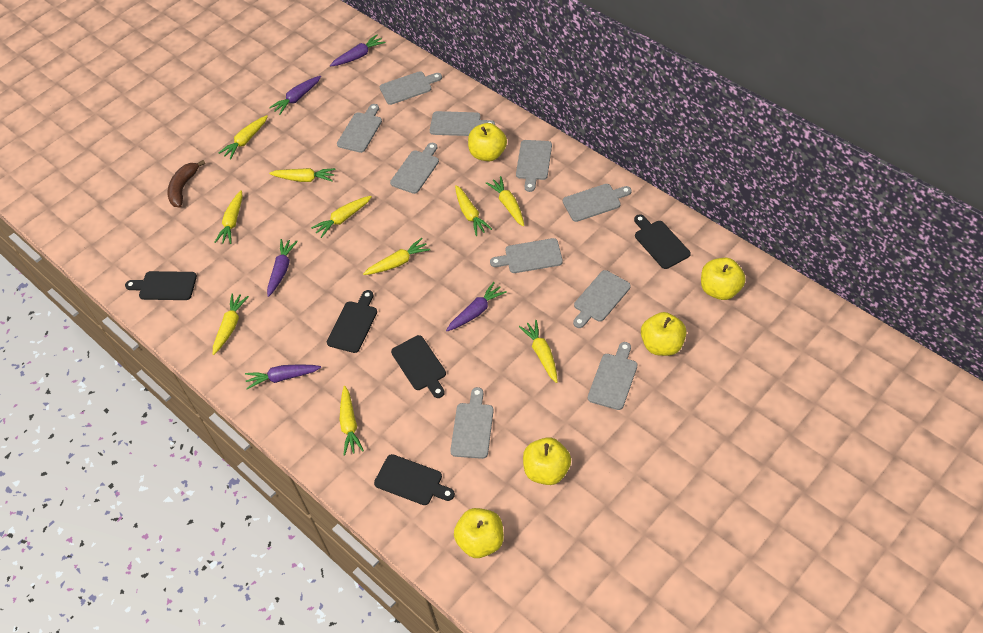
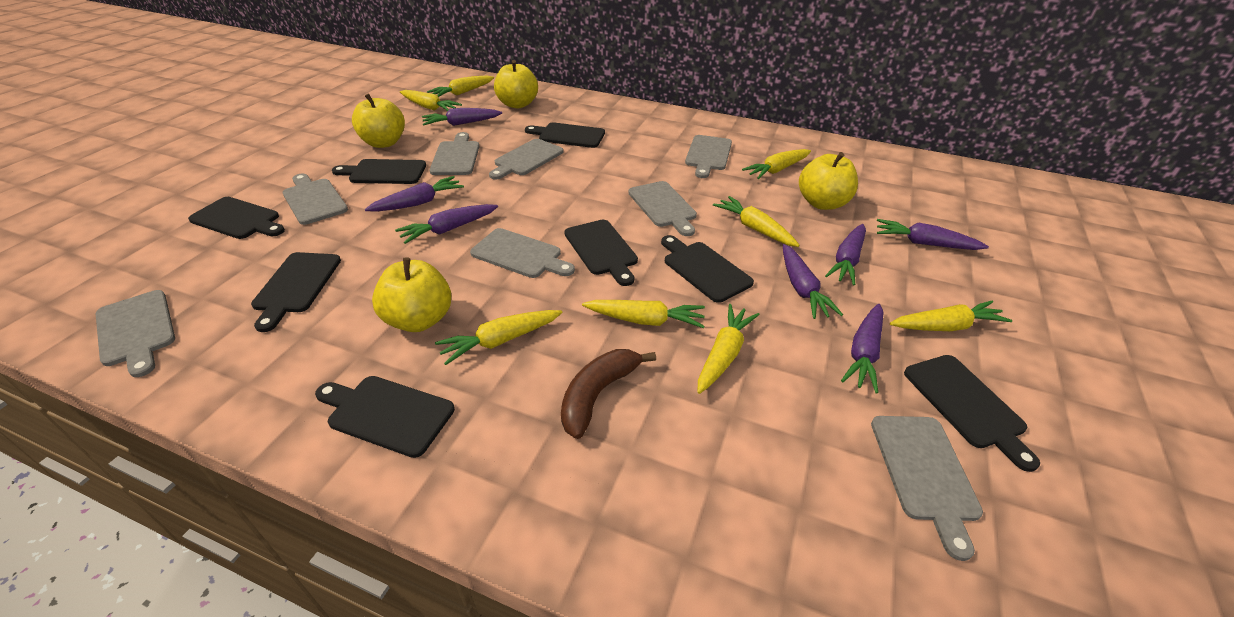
black cutting board: [125,271,197,300] [327,290,377,353] [374,454,455,505] [391,335,446,398] [634,214,691,269] = 5 -> [188,197,285,239] [251,252,341,332] [315,376,455,458] [332,159,426,184] [525,122,605,148] [564,220,638,286] [661,235,754,303] [904,355,1040,472] = 8
grey cutting board: [337,104,382,153] [380,71,442,105] [390,143,439,194] [430,111,495,136] [450,387,494,459] [490,238,563,273] [516,140,552,192] [563,184,632,222] [573,270,631,328] [588,342,638,410] = 10 -> [96,290,175,377] [282,174,348,225] [429,132,480,175] [470,228,575,278] [489,139,564,180] [628,181,697,236] [685,135,732,178] [871,416,983,561] = 8
purple carrot: [245,364,321,389] [267,239,298,297] [269,76,321,115] [330,34,386,67] [446,282,507,331] = 5 -> [365,176,464,212] [395,204,498,244] [422,108,502,126] [783,244,843,319] [825,224,866,286] [841,304,883,394] [877,219,989,250] = 7
yellow apple: [454,508,504,558] [468,123,507,161] [523,437,571,485] [641,312,687,356] [701,258,746,300] = 5 -> [352,94,405,148] [372,257,452,332] [494,60,538,108] [799,152,858,210] = 4
yellow carrot: [213,293,249,355] [214,190,243,244] [219,115,268,160] [269,168,336,182] [311,196,372,238] [340,386,364,456] [363,238,430,275] [455,185,492,236] [486,176,524,227] [519,320,558,383] = 10 -> [400,90,462,111] [427,76,494,97] [435,310,563,365] [582,300,705,328] [697,304,760,394] [713,196,800,247] [742,149,811,180] [890,301,1012,331] = 8

